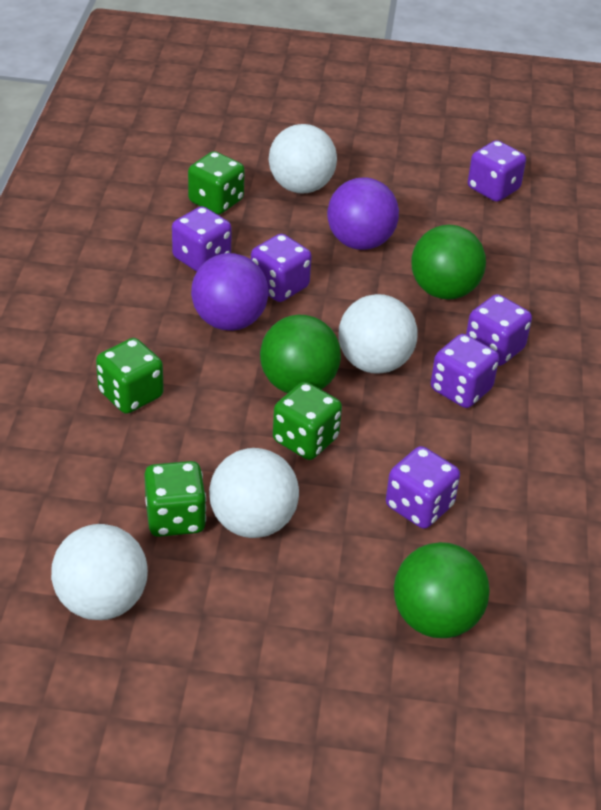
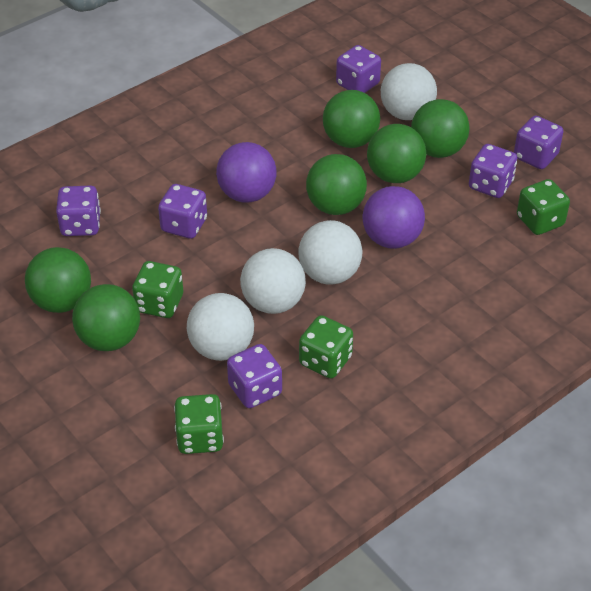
green ball: [260,315,341,393] [394,542,489,638] [411,225,486,300] = 3 -> [25,247,91,313] [72,284,140,351] [306,154,367,215] [323,90,380,148] [367,124,426,183] [411,99,470,158] = 6

